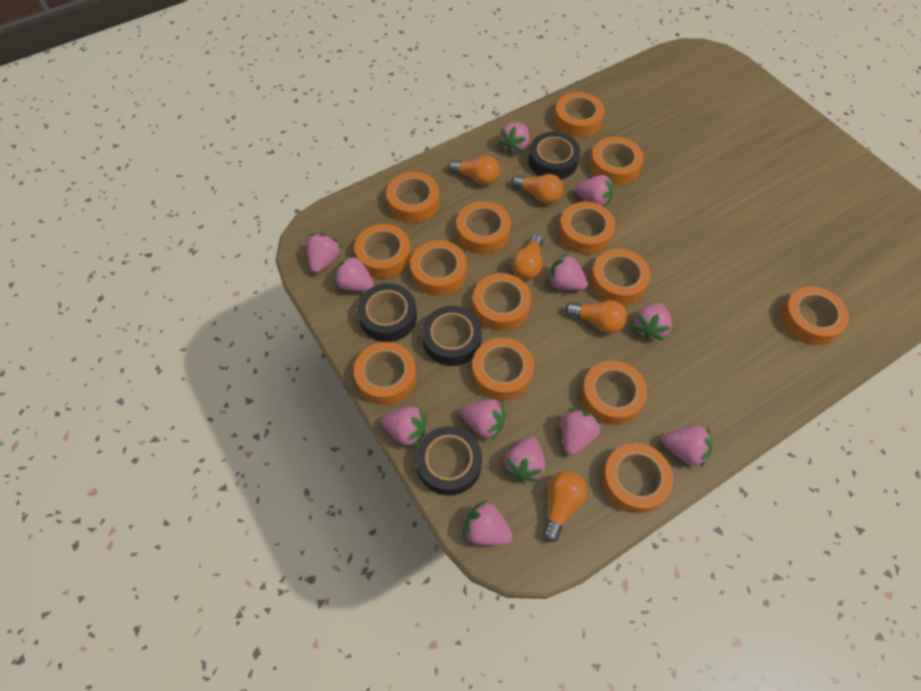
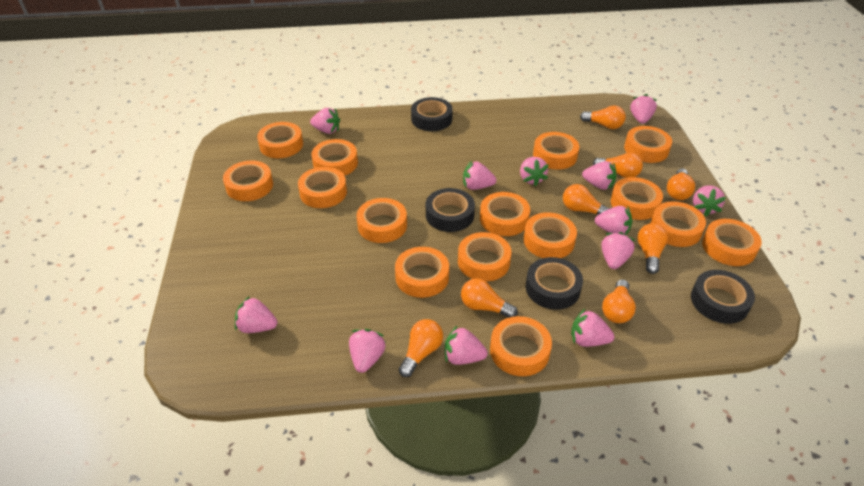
orange light bulb: [448,155,500,185] [511,235,543,280] [512,174,563,204] [542,471,587,542] [565,300,627,333] = 5 -> [399,319,443,377] [461,278,518,318] [563,184,610,215] [580,105,626,129] [593,153,643,178] [602,280,636,323] [637,223,668,274] [667,169,695,200] = 8
orange tape: [354,224,411,278] [354,342,417,405] [386,172,439,223] [410,240,467,296] [457,201,511,254] [472,338,534,400] [473,273,531,331] [554,92,604,138] [559,202,615,255] [581,361,647,425] [590,137,644,185] [590,249,650,305] [602,443,673,514] [780,286,849,345] = 14 -> [223,160,273,201] [257,122,303,158] [298,167,347,208] [312,139,358,176] [356,198,407,243] [395,247,449,298] [458,232,511,281] [480,192,530,236] [490,316,552,376] [524,212,577,258] [533,132,579,169] [611,177,663,220] [624,126,672,163] [650,201,706,247] [702,219,762,266] = 15

